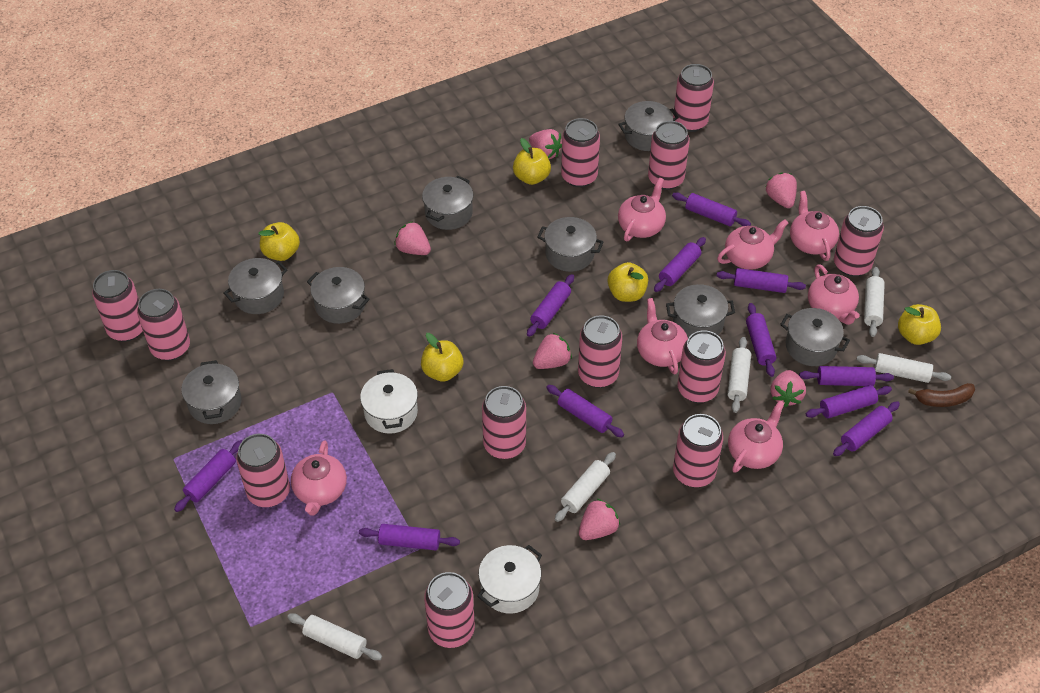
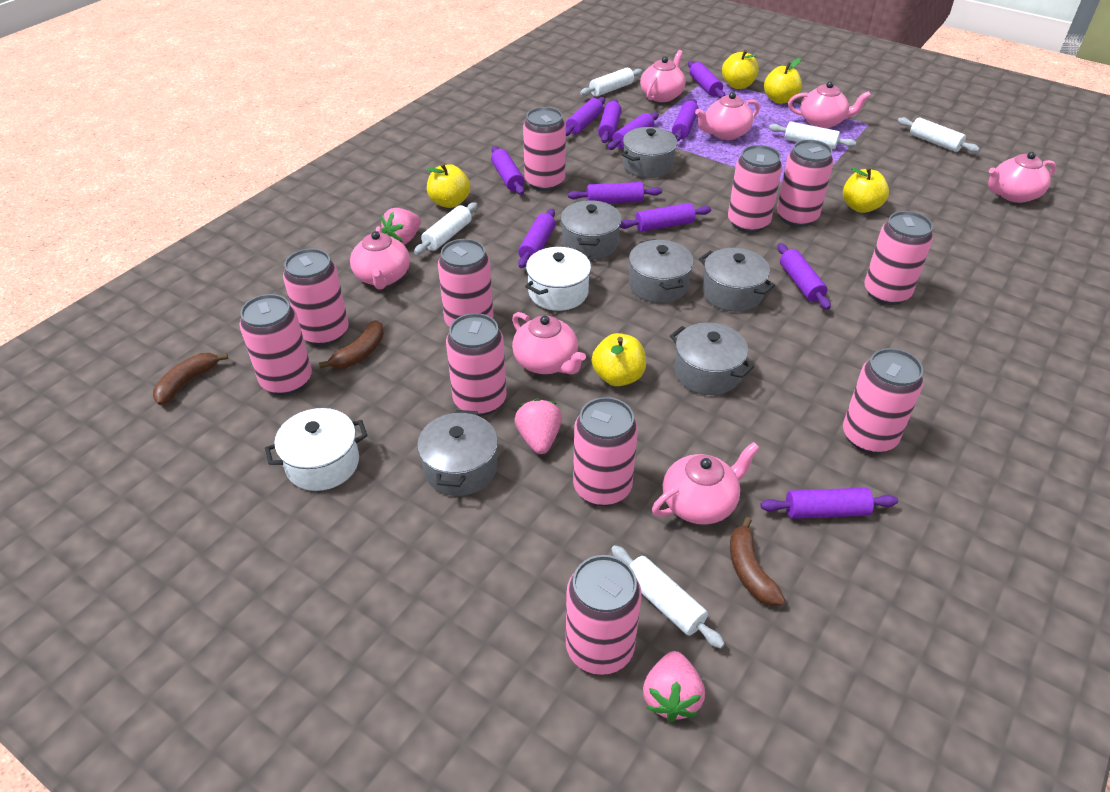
brown banana: [908,383,975,407] = 1 -> [153,353,228,405] [319,320,384,369] [730,517,785,606] = 3
grey pot: [181,360,242,424] [224,258,288,314] [307,267,370,324] [422,176,473,230] [538,217,604,272] [618,101,679,151] [666,284,735,338] [780,308,850,366] = 8 -> [417,410,498,496] [561,200,622,259] [621,127,677,178] [629,239,694,303] [670,323,754,395] [699,248,775,312] = 6
pink can: [92,270,143,342] [137,289,190,361] [236,434,290,507] [424,572,475,648] [482,386,526,459] [561,118,600,187] [578,315,622,388] [648,121,690,190] [673,64,714,132] [673,414,723,487] [677,330,726,403] [834,206,884,277] = 12 -> [239,294,312,395] [283,248,349,346] [438,239,493,327] [446,313,507,416] [523,107,566,191] [566,555,642,675] [573,397,638,506] [728,145,782,233] [777,140,834,227] [843,348,924,454] [864,211,933,305] = 11
pink strawberry: [394,221,431,255] [529,129,562,159] [533,332,572,369] [579,499,620,540] [765,172,797,208] [771,370,806,407] = 6 -> [381,208,421,245] [515,399,562,454] [643,651,705,722] = 3

